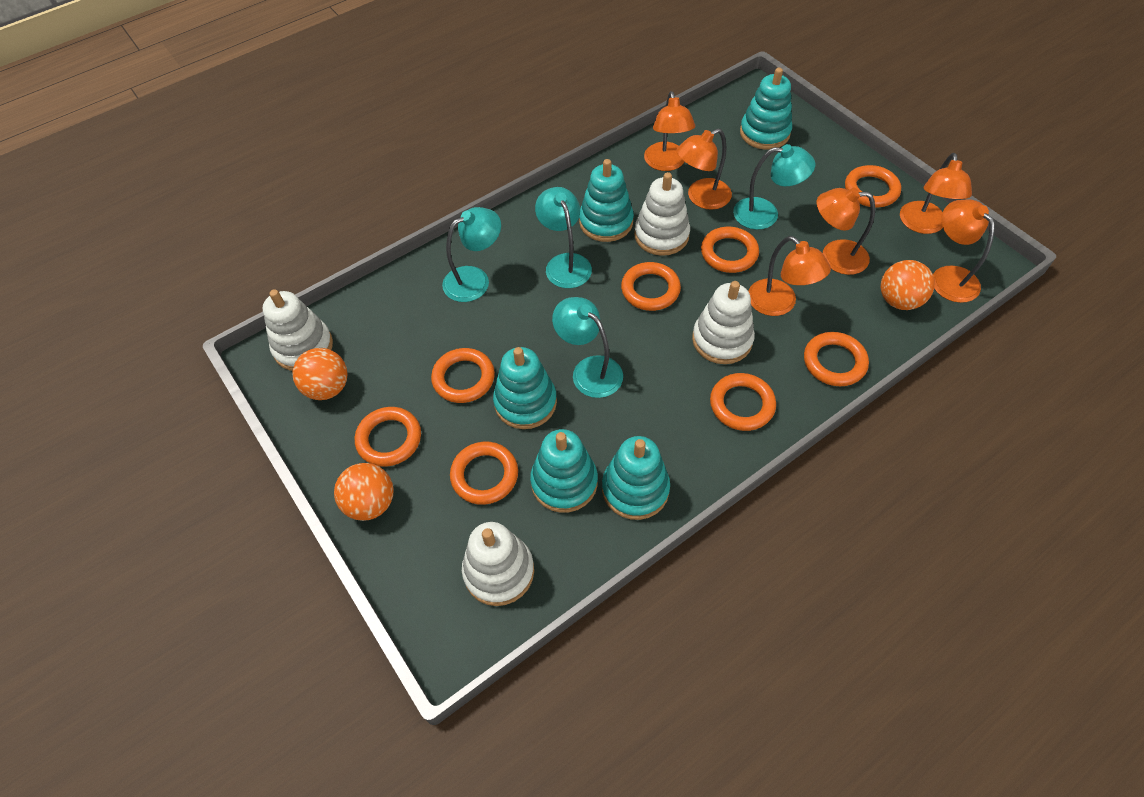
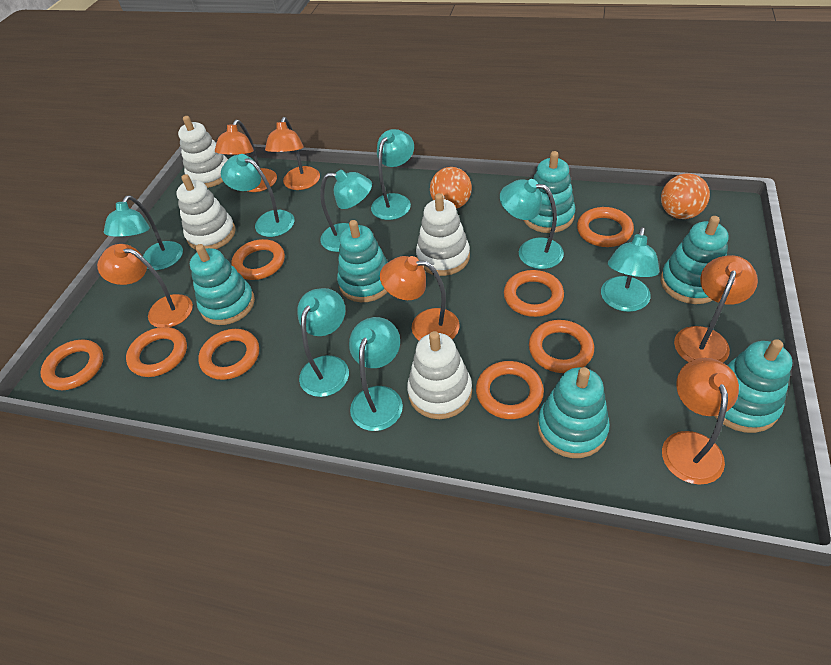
orange ball: [292,348,348,400] [334,463,394,521] [881,260,935,310] = 3 -> [430,167,472,209] [661,173,710,219] = 2
turquoise lamp: [442,207,501,302] [535,187,592,288] [552,297,623,398] [733,144,815,230] = 4 -> [104,195,183,270] [221,154,294,237] [297,288,349,397] [320,170,372,252] [349,317,403,431] [371,129,414,220] [500,179,564,269] [601,227,659,312] = 8
turquoise stacking toy: [493,347,557,429] [530,429,598,513] [579,159,634,242] [602,436,670,520] [740,68,792,150] = 5 -> [190,244,255,325] [337,220,388,302] [523,151,576,233] [537,367,610,458] [661,216,728,304] [714,339,792,433] = 6

